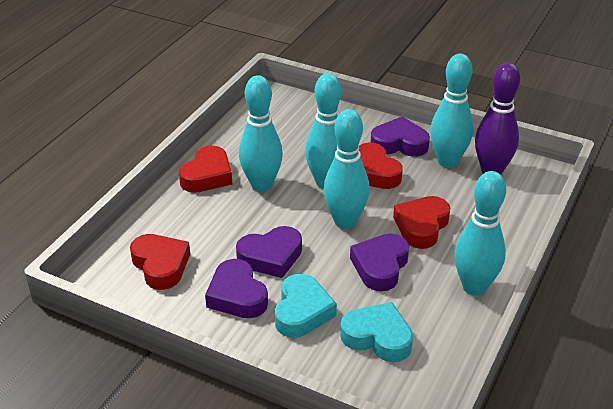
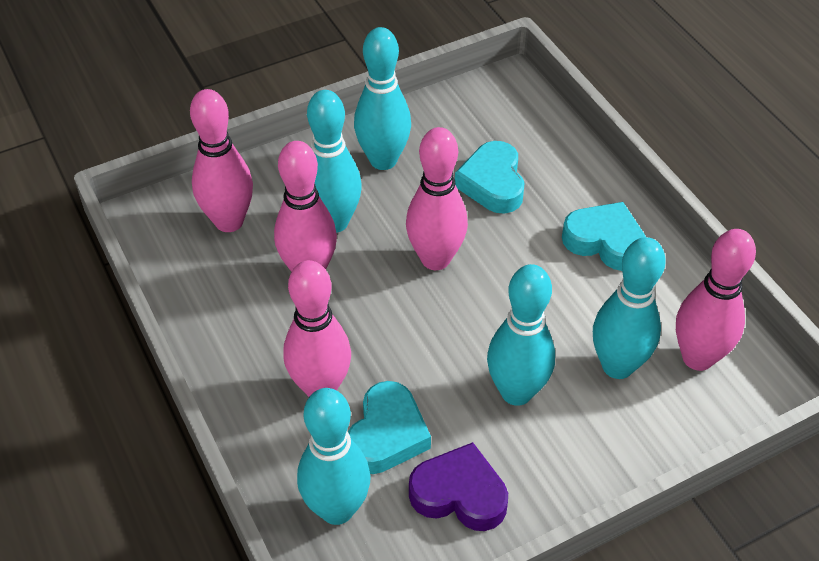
pink bowling pin: none = 0 -> [190,89,253,232] [274,141,337,272] [283,260,351,397] [406,127,468,270] [676,229,756,371] = 5
purple bowling pin: [475,63,520,175] = 1 -> none = 0
purple heart: [205,259,268,318] [236,226,302,278] [350,234,409,291] [371,117,430,157] = 4 -> [409,442,508,531] = 1
red heart: [130,234,190,290] [179,145,232,193] [359,143,403,189] [393,196,450,249] = 4 -> none = 0
turquoise heart: [275,274,337,338] [340,302,413,362] = 2 -> [348,381,431,474] [455,141,525,214] [562,202,646,271] = 3

